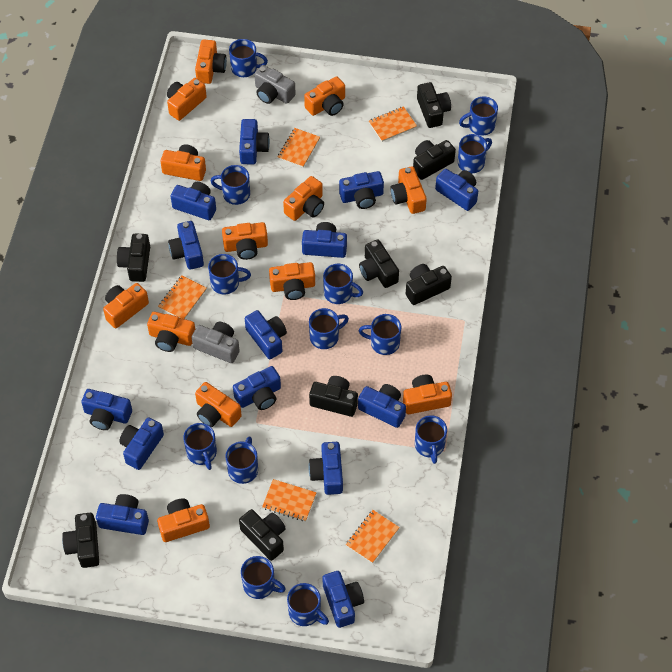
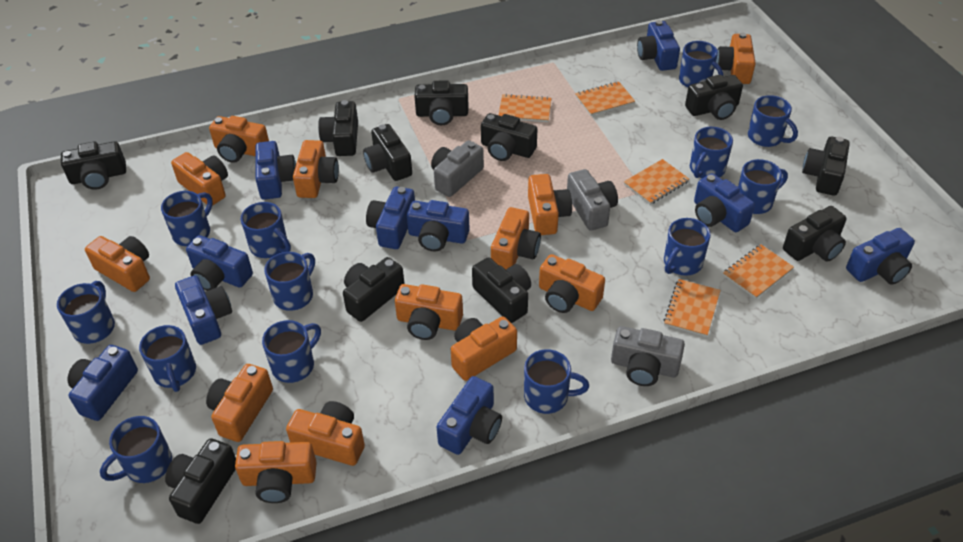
black camera: [62,513,99,568] [117,234,150,282] [239,509,286,561] [309,376,358,417] [359,239,399,288] [406,264,452,305] [413,140,456,180] [417,82,451,128] = 8 -> [61,141,126,190] [165,438,236,524] [318,100,358,156] [343,257,405,322] [363,124,412,181] [414,81,468,125] [472,257,531,323] [481,113,538,161] [685,75,743,120] [783,206,847,262] [802,137,850,196] = 11
blue camera: [81,389,132,430] [96,494,149,535] [119,417,164,470] [168,221,204,270] [171,182,216,220] [233,366,281,410] [239,119,270,164] [245,310,287,359] [302,222,347,258] [308,442,343,495] [323,571,364,628] [339,171,384,209] [358,384,406,428] [435,169,478,211] = 14 -> [67,345,138,421] [175,276,232,345] [186,235,253,291] [255,141,296,200] [366,187,415,249] [407,200,470,252] [437,376,502,455] [637,20,680,71] [694,173,755,232] [846,228,915,285] = 10
grey camera: [192,322,240,363] [254,65,295,104] = 2 -> [431,140,484,197] [567,169,618,231] [611,326,685,386] = 3

